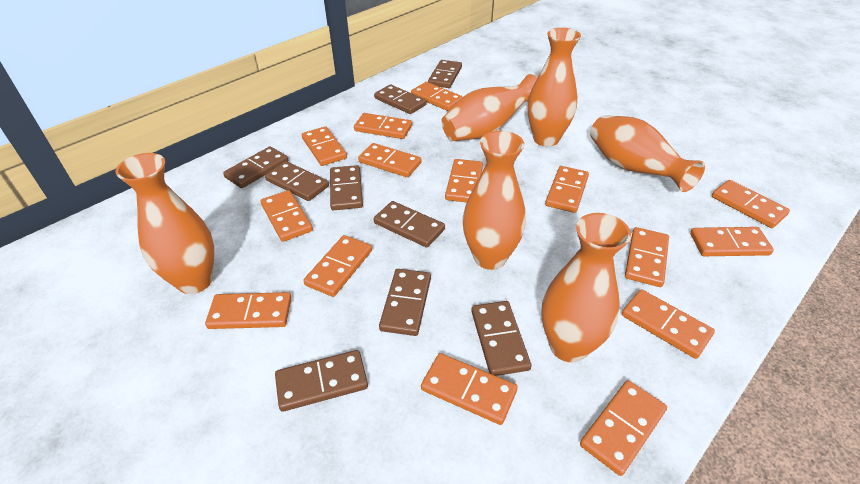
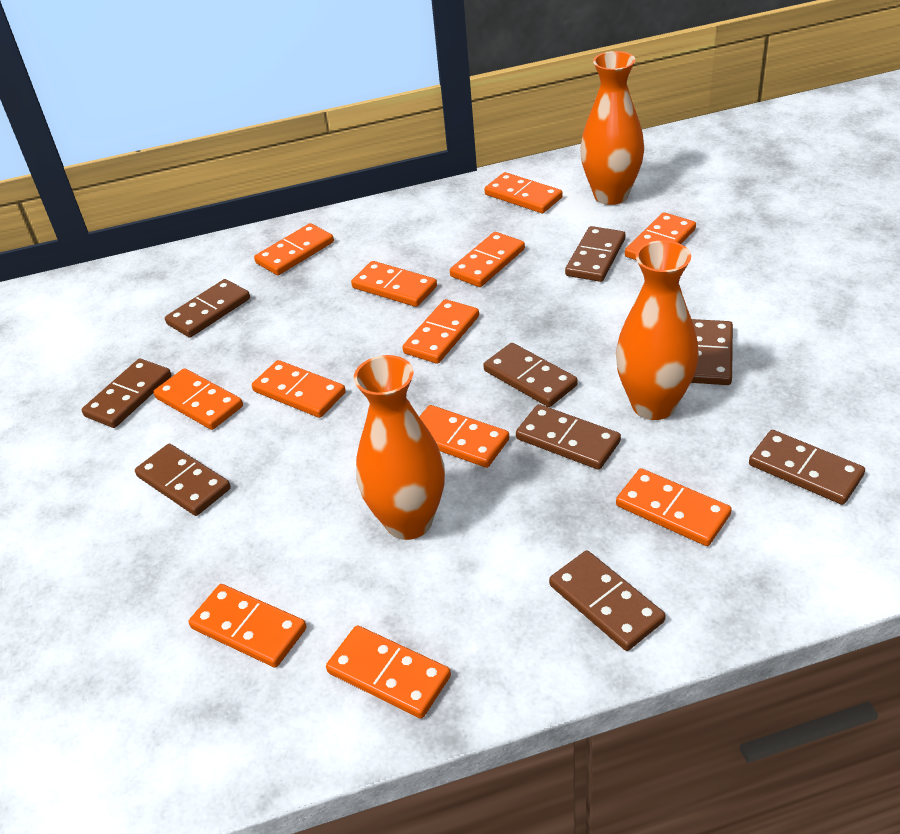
orange domino: [205,292,291,329] [261,190,313,242] [302,127,347,166] [303,235,372,297] [354,113,412,139] [358,143,422,177] [411,82,463,111] [421,353,518,425] [445,159,483,202] [545,166,589,213] [580,380,667,476] [622,289,715,359] [625,227,669,287] [690,227,774,256] [712,180,790,228] = 15 -> [153,368,243,430] [189,584,307,668] [252,360,346,418] [254,223,334,275] [326,625,451,718] [351,261,437,307] [402,299,479,364] [419,405,509,468] [450,232,525,287] [484,172,563,213] [616,468,732,546] [625,212,696,260] = 12
orange vase: [115,153,214,294] [441,74,537,141] [463,131,526,270] [528,28,581,147] [541,213,631,362] [590,115,705,192] = 6 -> [354,355,445,540] [580,51,644,205] [616,240,699,420] = 3

